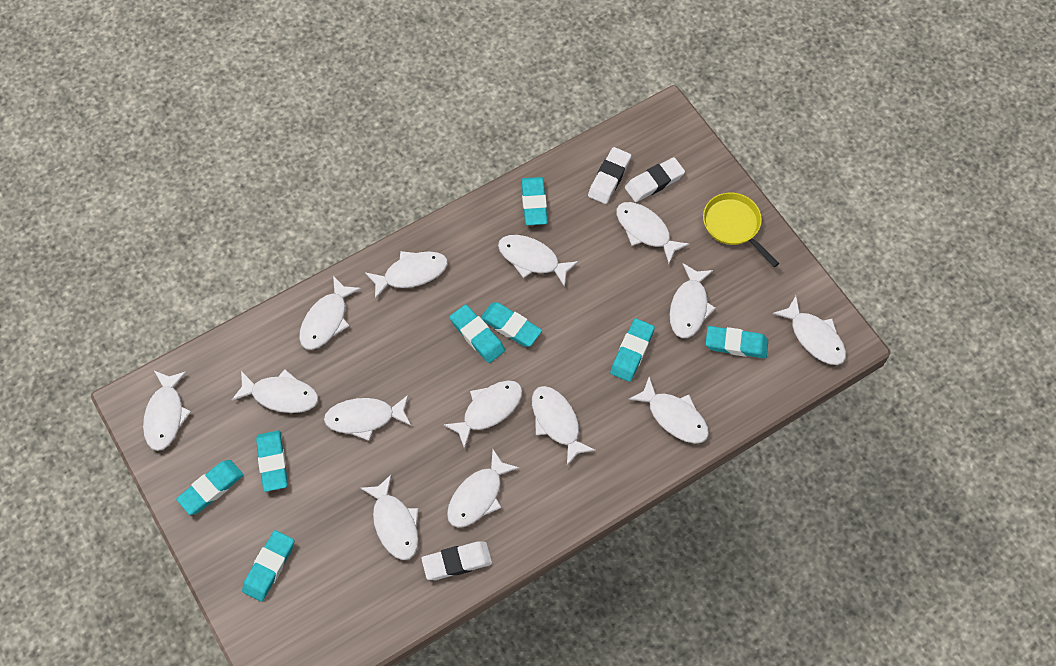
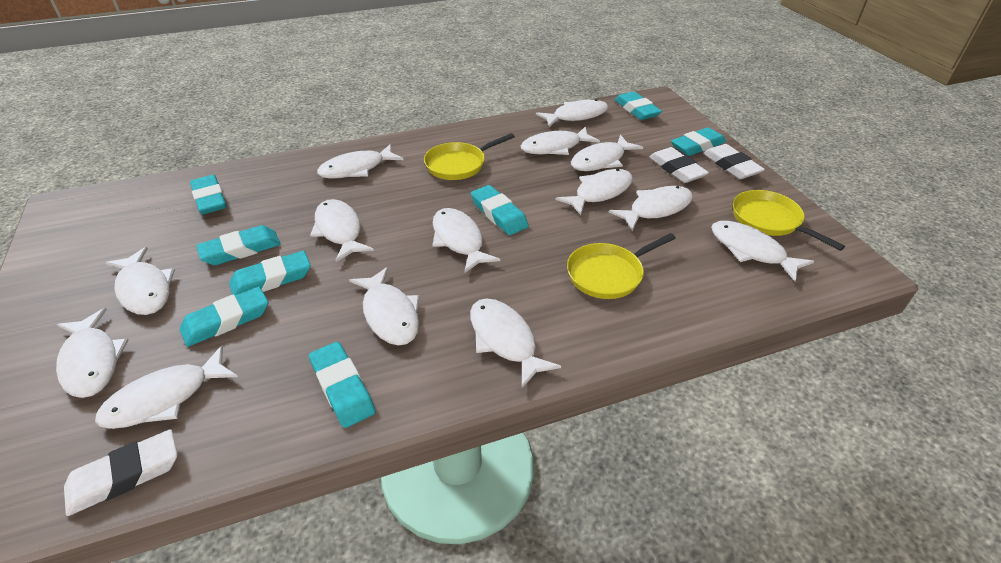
yellow pan: [703,193,779,267] = 1 -> [424,133,515,180] [567,233,676,299] [733,190,845,251] = 3

